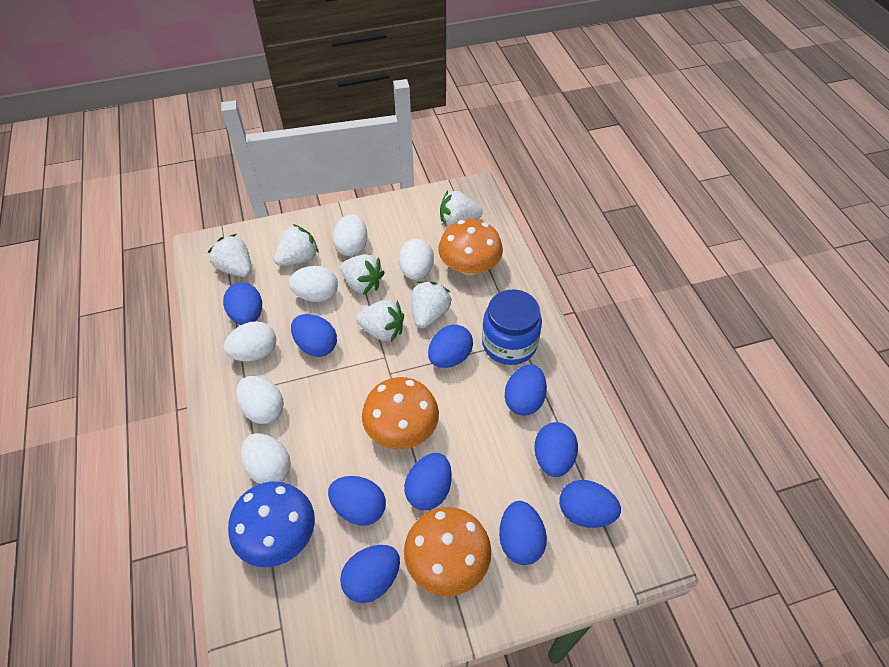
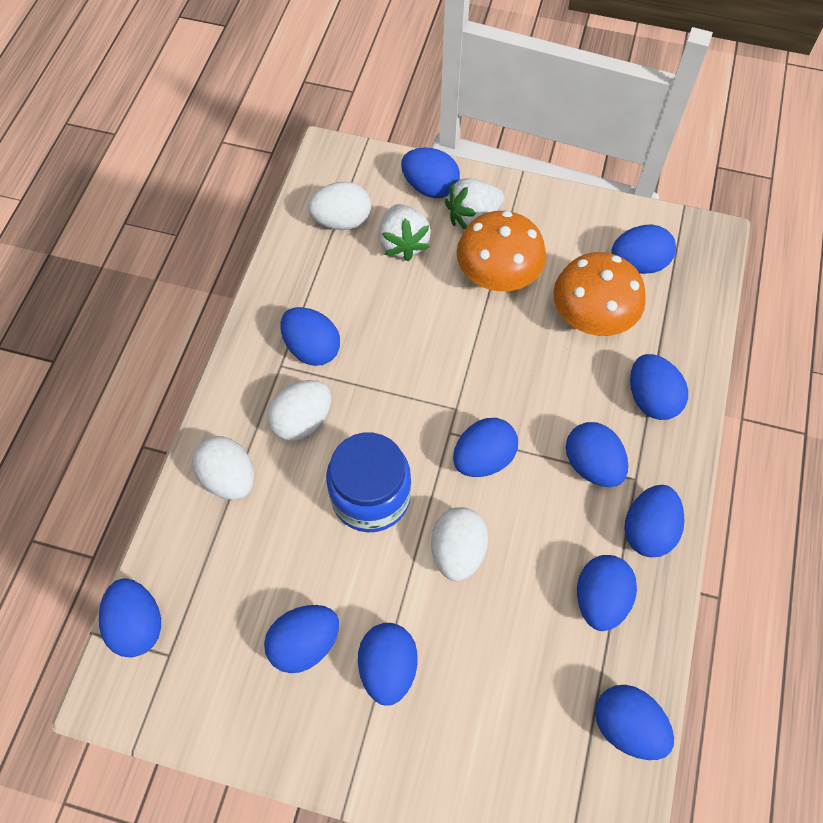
blue egg: [223,282,262,325] [291,314,337,357] [328,476,386,526] [340,545,400,603] [404,453,452,510] [428,325,473,368] [499,501,547,565] [504,364,547,416] [534,422,578,477] [559,480,621,528] = 10 -> [99,578,161,657] [264,605,339,673] [280,307,340,366] [358,623,417,706] [401,148,460,198] [453,418,518,477] [566,422,628,487] [577,555,637,631] [595,685,674,760] [612,224,676,274] [624,485,684,557] [630,354,688,420] = 12
blue mushroom: [228,482,315,567] = 1 -> none = 0
orange mushroom: [362,377,439,449] [404,507,491,596] [438,219,503,275] = 3 -> [457,211,546,291] [553,252,646,336] = 2
white egg: [224,321,276,362] [236,376,284,424] [241,433,291,484] [288,266,338,302] [332,214,368,256] [399,239,434,280] = 6 -> [192,436,254,500] [267,380,331,441] [308,182,371,230] [431,507,488,581] = 4
white strawberry: [208,234,252,277] [274,224,319,266] [340,254,385,295] [356,300,404,342] [412,281,452,328] [440,191,483,227] = 6 -> [378,204,431,261] [445,178,504,230] = 2

